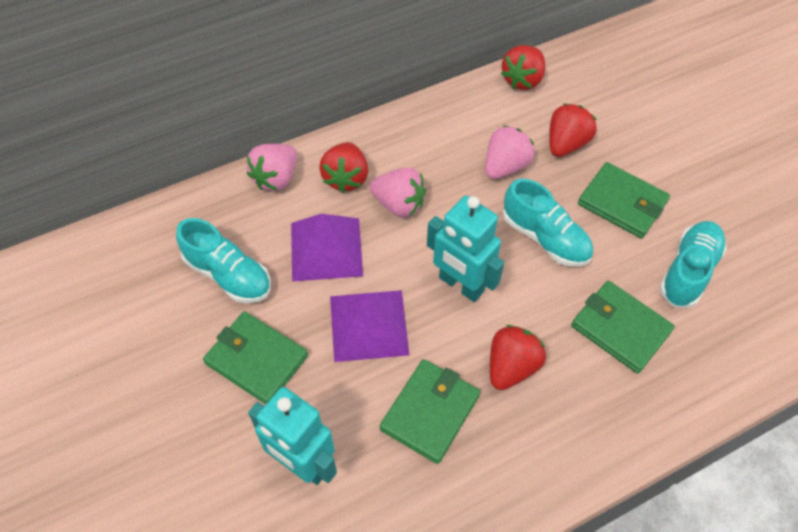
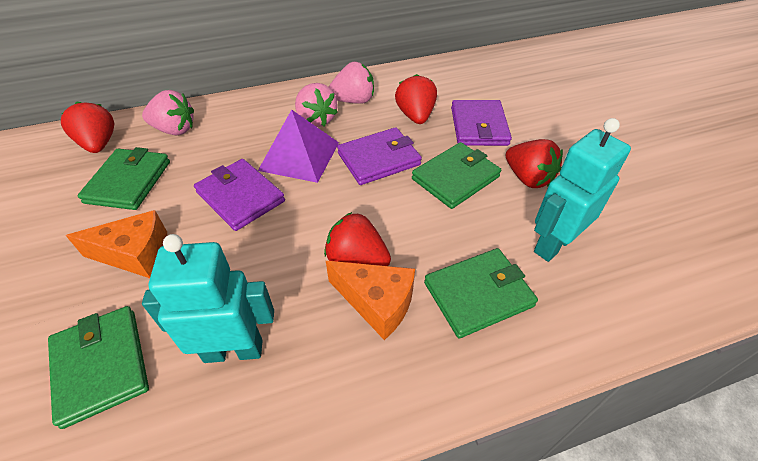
orange cheese: none = 0 -> [66,210,167,278] [326,261,415,340] = 2
purple pyramid: [291,214,363,282] [330,290,409,362] = 2 -> [258,110,339,183] = 1
purple wallet: none = 0 -> [194,159,285,231] [337,127,422,185] [451,100,512,146] = 3
turquoise shoe: [176,218,271,303] [503,179,593,267] [660,221,727,308] = 3 -> none = 0

